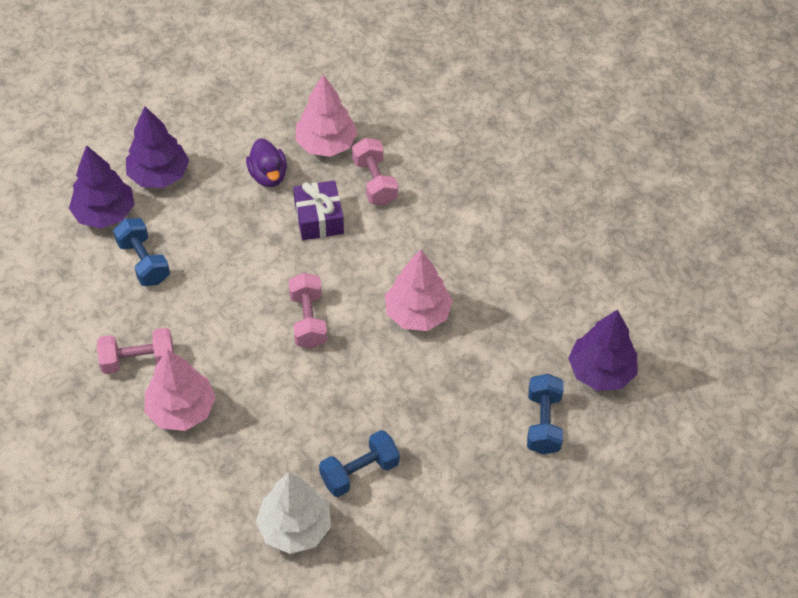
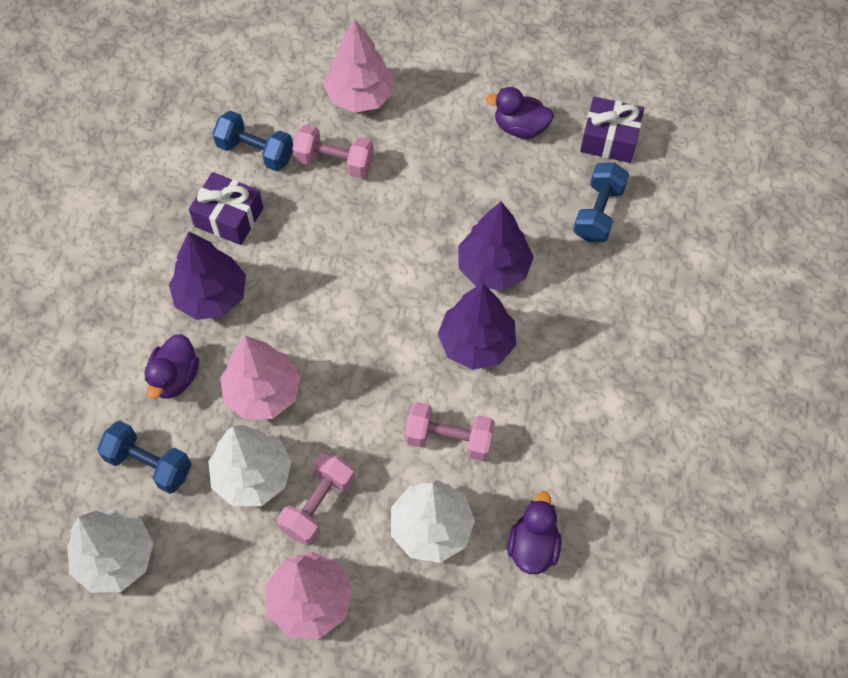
purple duck: [246,138,287,187] = 1 -> [145,334,199,399] [486,87,554,139] [507,491,562,574] = 3
purple gift: [293,180,344,240] = 1 -> [189,172,263,245] [580,97,644,163] = 2
white tree: [256,473,331,554] = 1 -> [67,509,153,593] [208,425,292,506] [391,480,475,563] = 3

